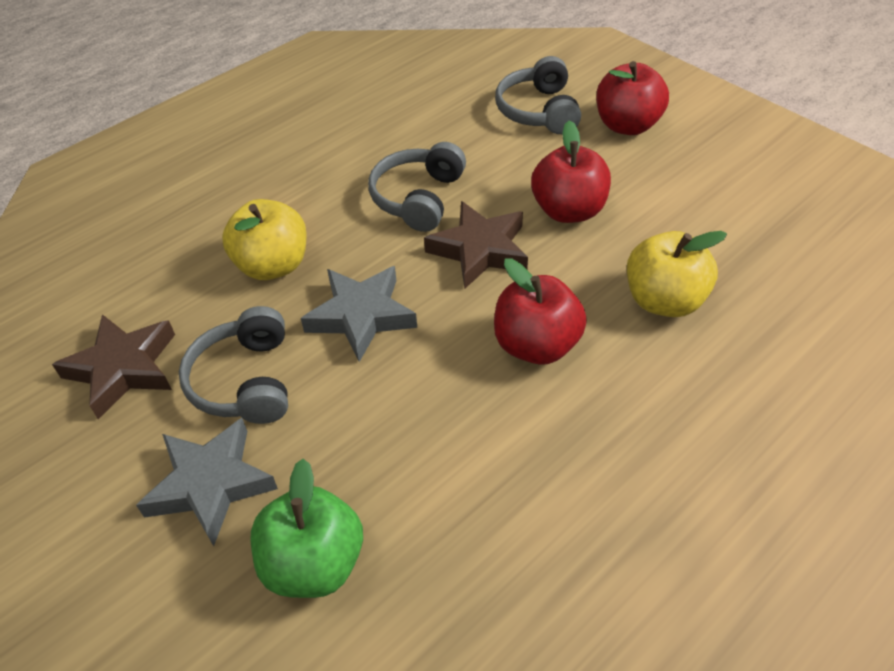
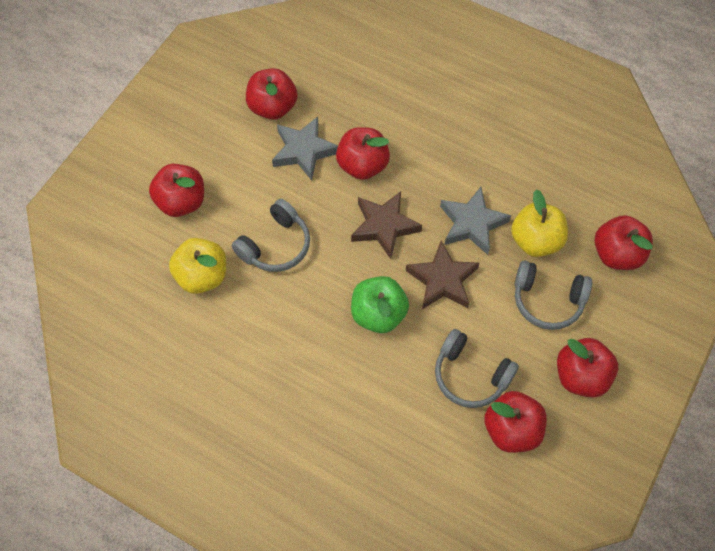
red apple: [494,258,587,365] [531,120,611,223] [596,61,669,135] = 3 -> [149,164,204,217] [246,68,298,120] [336,127,390,180] [484,391,547,453] [557,338,618,398] [595,215,653,270] = 6

